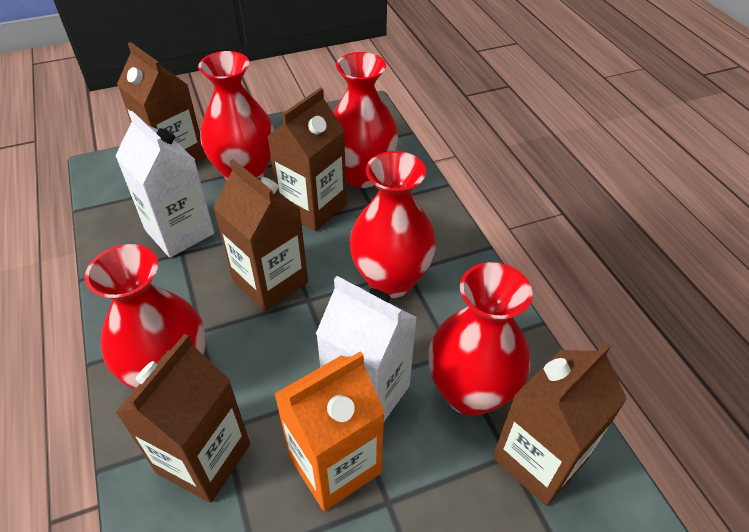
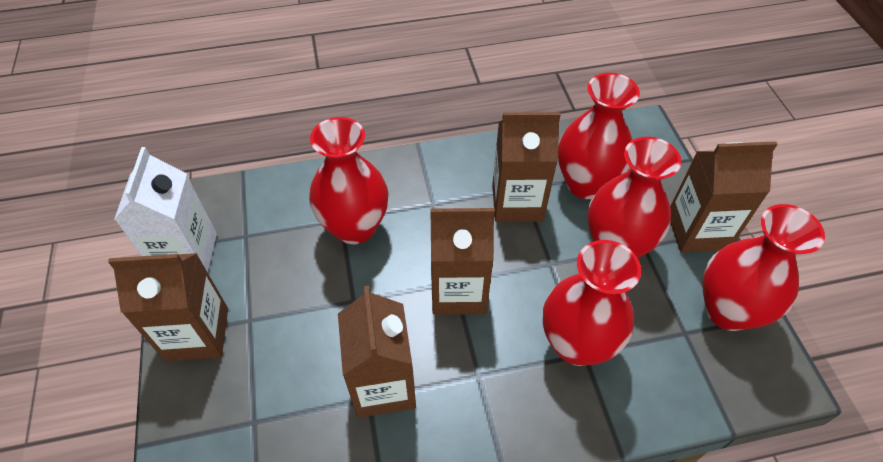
orange carton: [274,351,385,511] = 1 -> none = 0
white carton: [115,111,214,258] [316,276,417,421] = 2 -> [114,147,217,272] = 1

